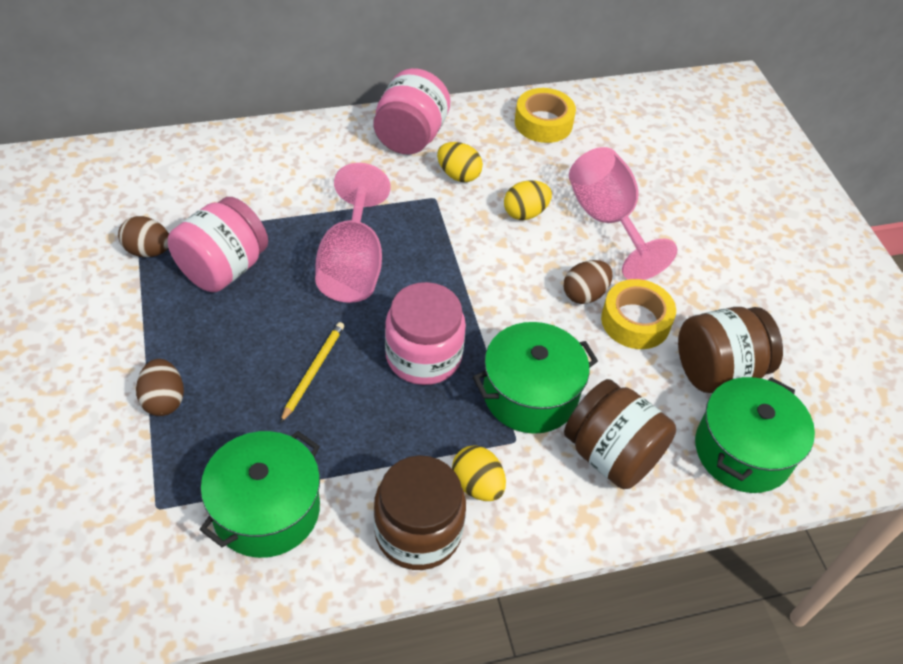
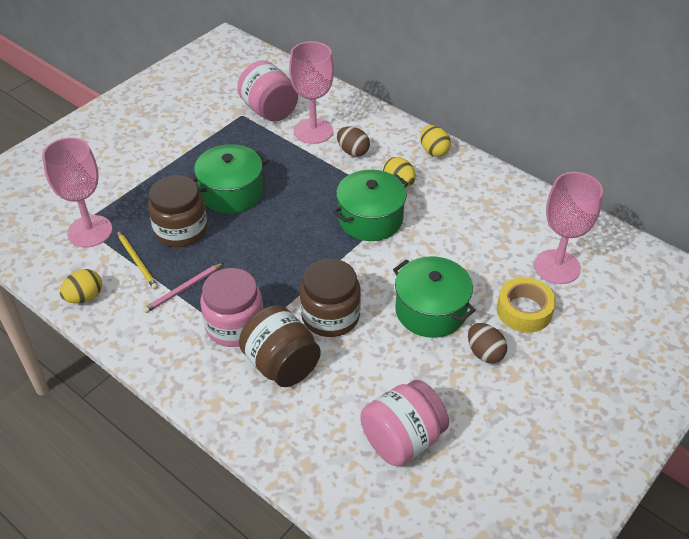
brown egg: [118,216,169,257] [136,359,184,416] [563,260,613,304] = 3 -> [337,126,370,157] [468,323,507,363] = 2
pink goblet: [315,163,391,303] [569,147,677,280] = 2 -> [42,137,112,248] [289,41,334,144] [534,172,603,284] = 3
pink pencil: none = 0 -> [143,263,223,313] = 1
yellow tape: [515,88,576,143] [601,279,676,349] = 2 -> [497,277,556,333] = 1

